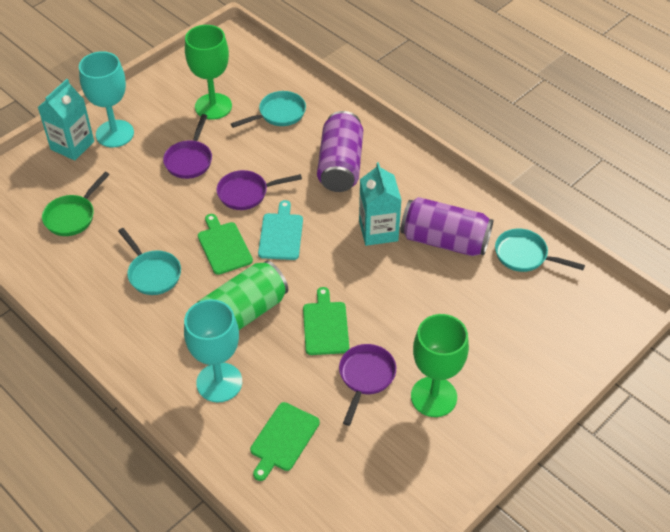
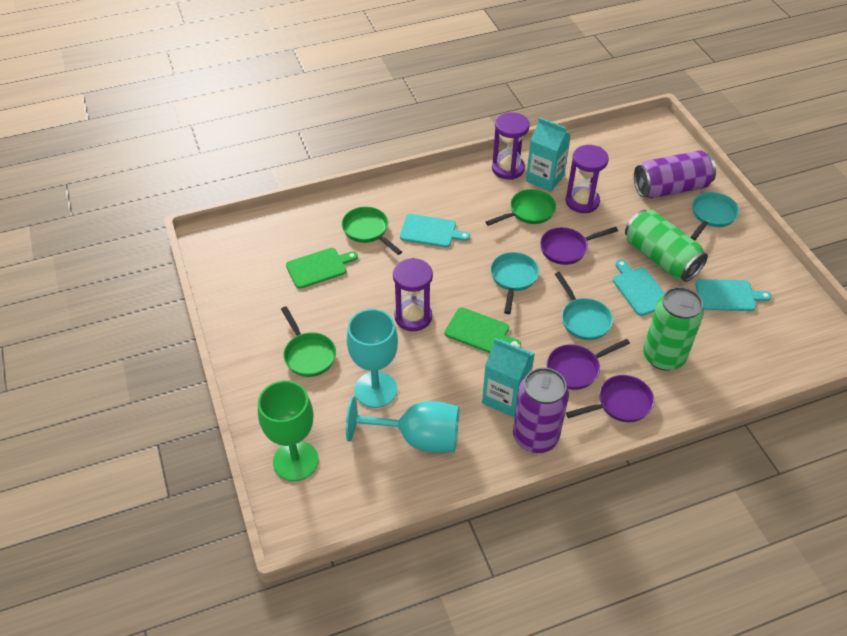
green can: [197,261,288,330] = 1 -> [625,210,708,282] [643,287,704,370] = 2
green cutting board: [198,214,253,275] [250,402,320,481] [303,287,349,355] = 3 -> [286,248,358,289] [445,307,521,353] = 2
green goblet: [185,25,232,120] [411,314,469,417] = 2 -> [258,381,319,481] = 1
green pan: [42,172,110,236] = 1 -> [281,306,336,377] [342,207,402,255] [486,189,556,226] = 3
purple hourglass: none = 0 -> [393,258,433,331] [492,112,530,180] [566,145,609,213] = 3
turquoise cutting board: [258,200,303,260] = 1 -> [400,214,470,248] [613,259,664,316] [695,279,772,311] = 3

